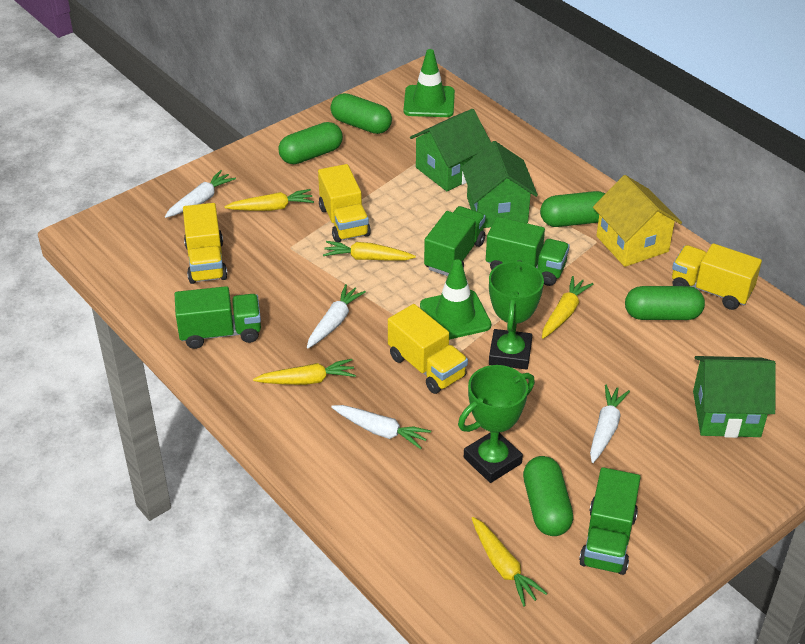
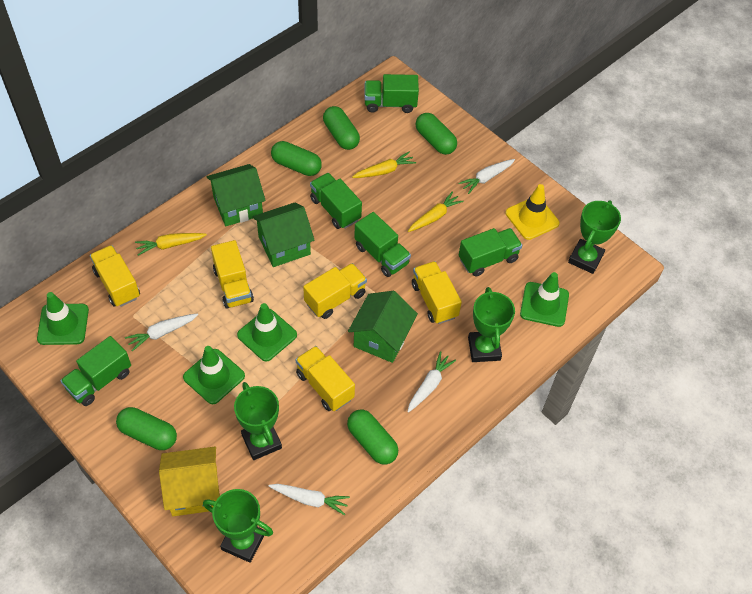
green traffic cone: [403,49,455,117] [420,259,491,339] = 2 -> [37,292,89,345] [183,346,245,404] [237,303,297,361] [520,272,569,327] = 4
green trophy: [458,365,535,483] [489,260,544,370] = 2 -> [203,489,273,563] [234,382,282,460] [468,287,515,362] [568,200,621,274] = 4
green truck: [175,286,261,349] [424,206,486,276] [486,217,570,286] [579,467,641,575] = 4 -> [60,336,131,406] [310,173,362,229] [354,212,411,277] [365,74,419,113] [459,228,522,276] = 5
yellow carrot: [224,189,314,211] [253,359,356,385] [323,241,416,261] [472,517,548,606] [542,276,594,339] = 5 -> [135,233,207,256] [352,152,416,178] [408,191,464,232] = 3
yellow traffic cone: none = 0 -> [505,184,560,240] = 1
yellow truck: [183,203,228,284] [318,164,371,242] [388,304,468,394] [672,243,762,310] = 4 -> [90,245,140,307] [211,240,254,309] [296,346,355,411] [303,263,367,319] [412,261,462,324] = 5

